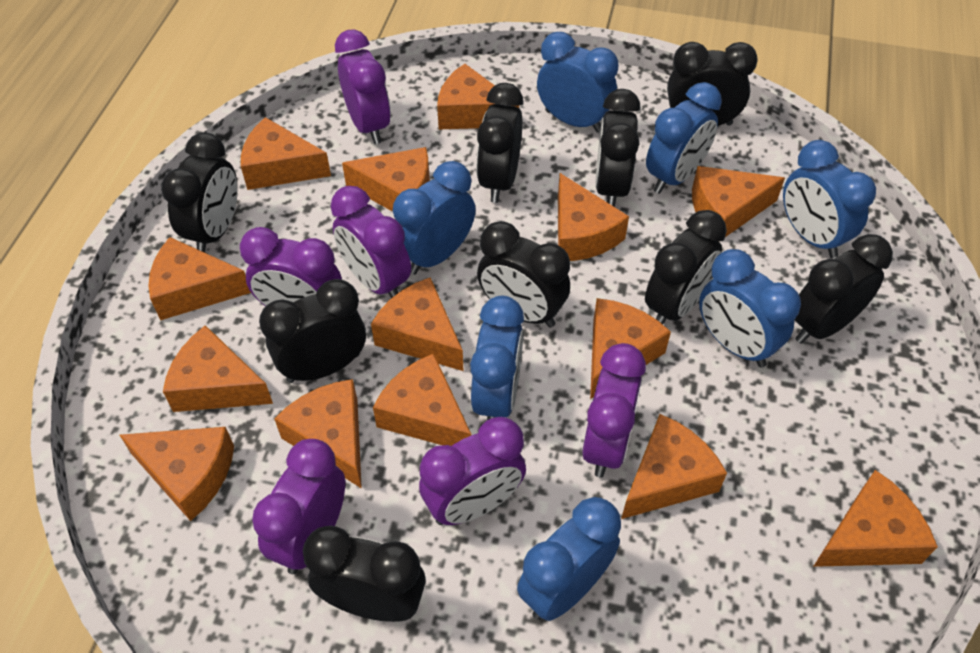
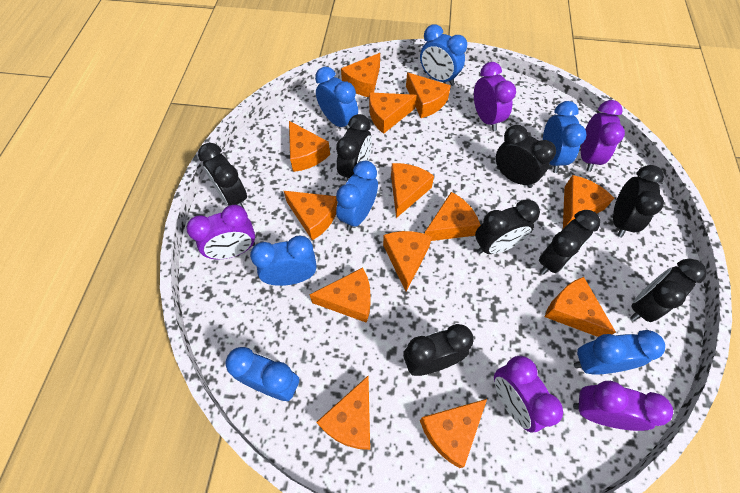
black clock: [161,132,238,253] [259,279,366,383] [303,525,426,622] [477,83,523,203] [477,221,570,328] [595,89,641,207] [645,210,727,324] [667,42,758,126] [794,234,893,344] = 9 -> [198,143,247,208] [336,114,372,182] [403,324,474,376] [475,199,540,254] [496,125,556,188] [539,210,600,275] [613,165,664,237] [630,258,707,322] = 8
orange cheese: [120,427,234,521] [149,237,251,320] [163,325,273,412] [241,117,331,190] [274,379,362,489] [342,147,430,212] [371,277,464,371] [373,353,471,446] [437,64,519,129] [558,173,629,261] [590,298,671,399] [621,414,727,519] [692,166,785,237] [813,470,938,567] = 14 -> [284,191,337,240] [289,121,330,172] [309,267,371,323] [316,376,370,450] [341,53,380,97] [369,92,417,134] [383,231,432,291] [391,163,434,218] [406,72,451,118] [420,399,487,468] [425,192,480,241] [545,277,616,337] [563,175,614,229] = 13
purple clock: [240,227,342,306] [252,439,345,574] [331,186,411,298] [335,30,391,144] [419,417,526,525] [582,343,646,478] = 6 -> [187,205,255,259] [474,62,516,131] [494,356,563,432] [573,381,673,431] [581,100,625,172] = 5

